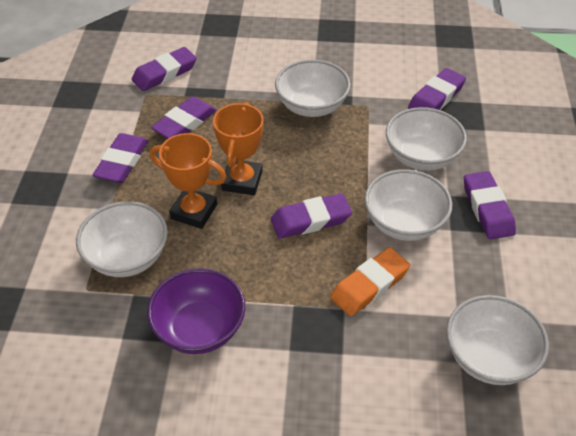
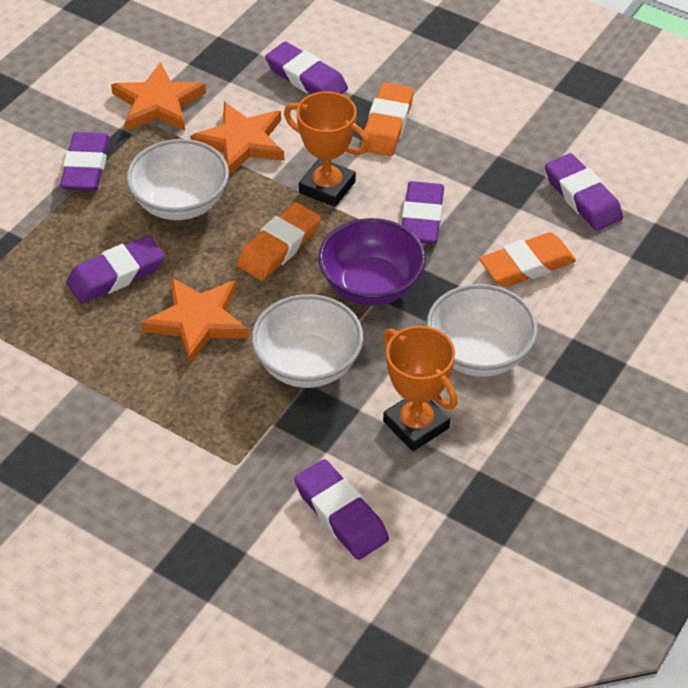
orange eraser: [330,247,410,316] = 1 -> [236,202,321,281] [361,83,414,156] [479,232,576,287] = 3
orange star: none = 0 -> [111,62,206,131] [141,277,249,365] [190,102,284,175] = 3
white bowl: [76,201,168,277] [275,60,351,117] [365,169,452,241] [386,107,467,171] [446,295,549,385] = 5 -> [126,139,229,220] [251,294,363,388] [426,284,538,377] = 3

